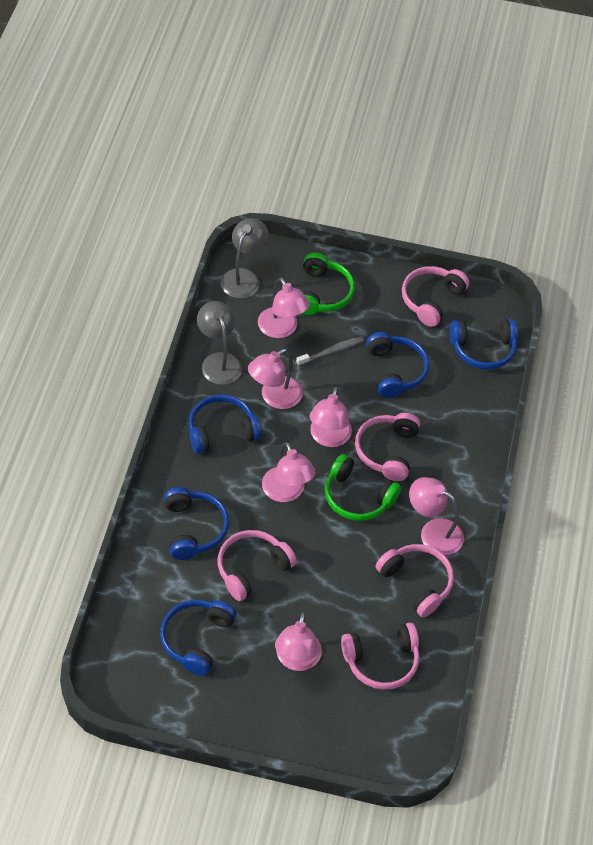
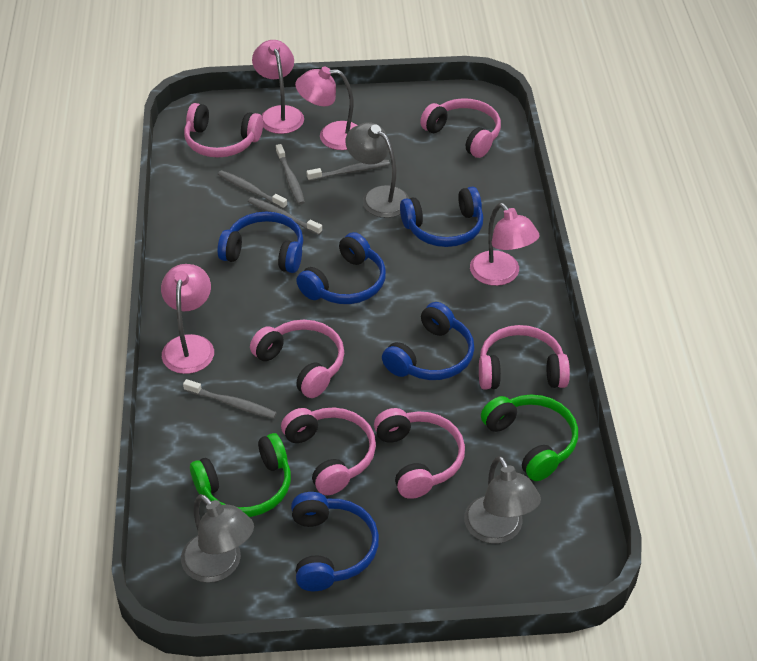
grey lamp: [197,301,243,385] [221,218,269,299] = 2 -> [181,494,254,583] [345,122,409,218] [464,456,541,544] = 3
grey toothbrush: [296,336,364,366] = 1 -> [183,379,277,419] [218,170,287,209] [248,197,322,235] [276,144,305,205] [306,160,390,181] = 5
pink headphones: [218,530,297,601] [341,623,420,690] [355,413,420,481] [376,544,454,618] [402,266,469,327] = 5 -> [184,103,263,158] [250,320,344,398] [281,408,376,495] [374,408,465,499] [420,98,501,158] [479,325,570,390] = 6
pink lamp: [248,348,303,409] [258,277,310,338] [262,442,316,502] [275,612,322,671] [309,387,352,447] [409,477,464,555] = 6 -> [161,264,214,374] [252,40,304,134] [295,67,357,150] [470,203,540,286] = 4

